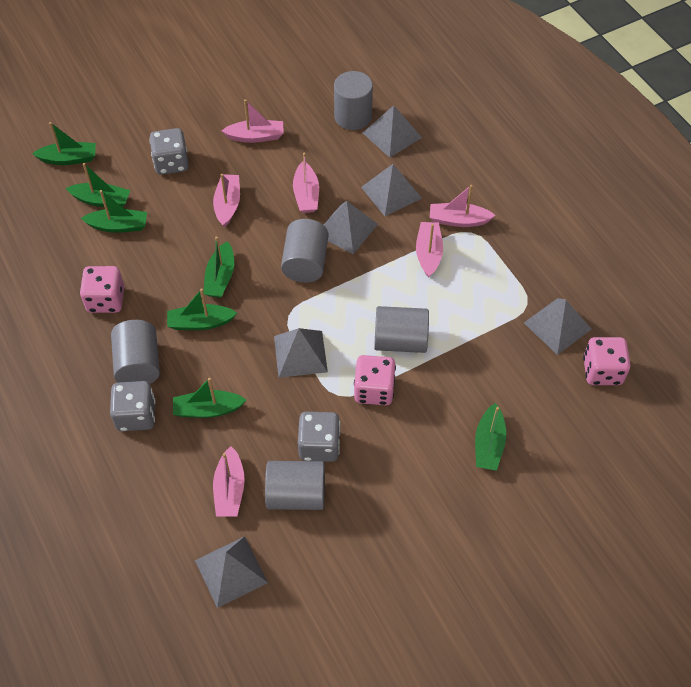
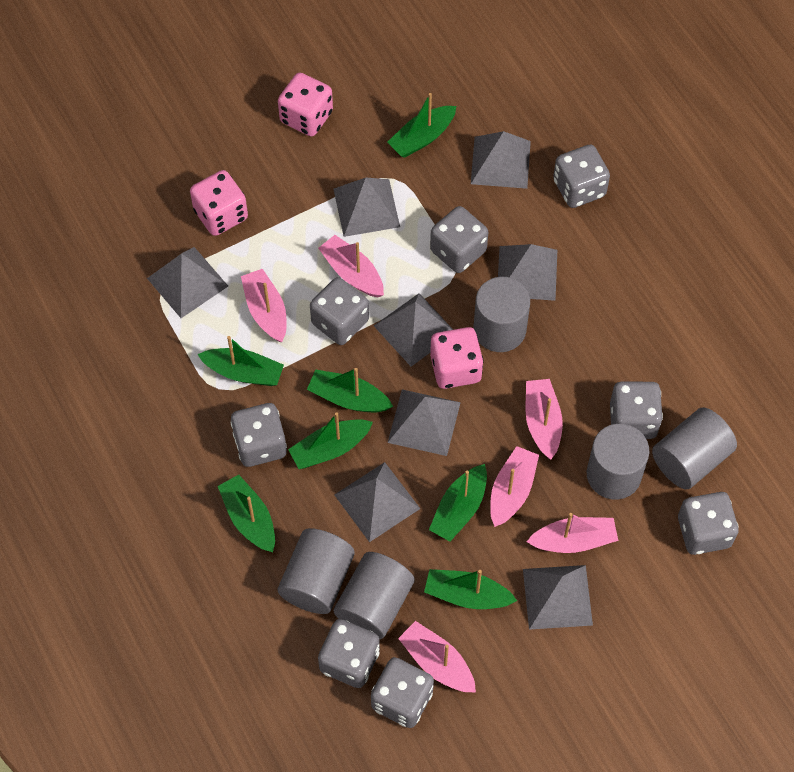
grey dice: [110,381,156,431] [149,128,189,175] [298,412,340,462] = 3 -> [231,403,287,467] [310,277,369,345] [318,619,380,688] [371,657,434,728] [430,206,488,273] [553,145,610,208] [610,382,663,439] [678,492,739,555] = 8
grey pyramid: [195,536,268,608] [274,328,328,378] [324,201,378,254] [361,164,422,216] [363,105,422,158] [524,298,592,355] = 6 -> [147,247,228,318] [333,178,400,237] [335,462,420,542] [374,293,453,366] [387,389,461,456] [471,131,531,189] [498,244,557,301] [523,565,593,630] = 8

